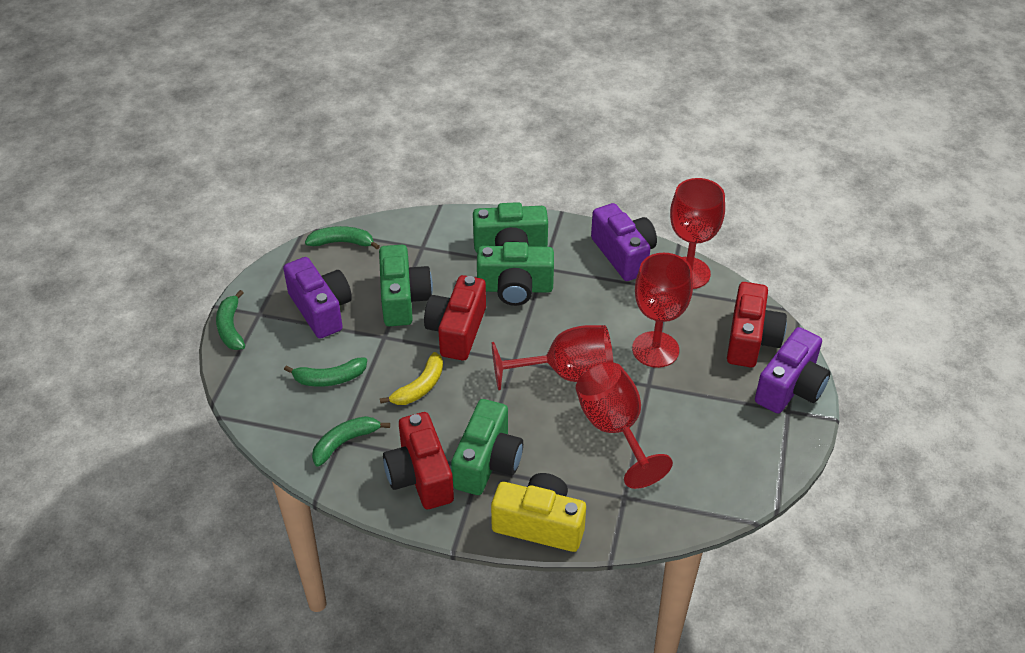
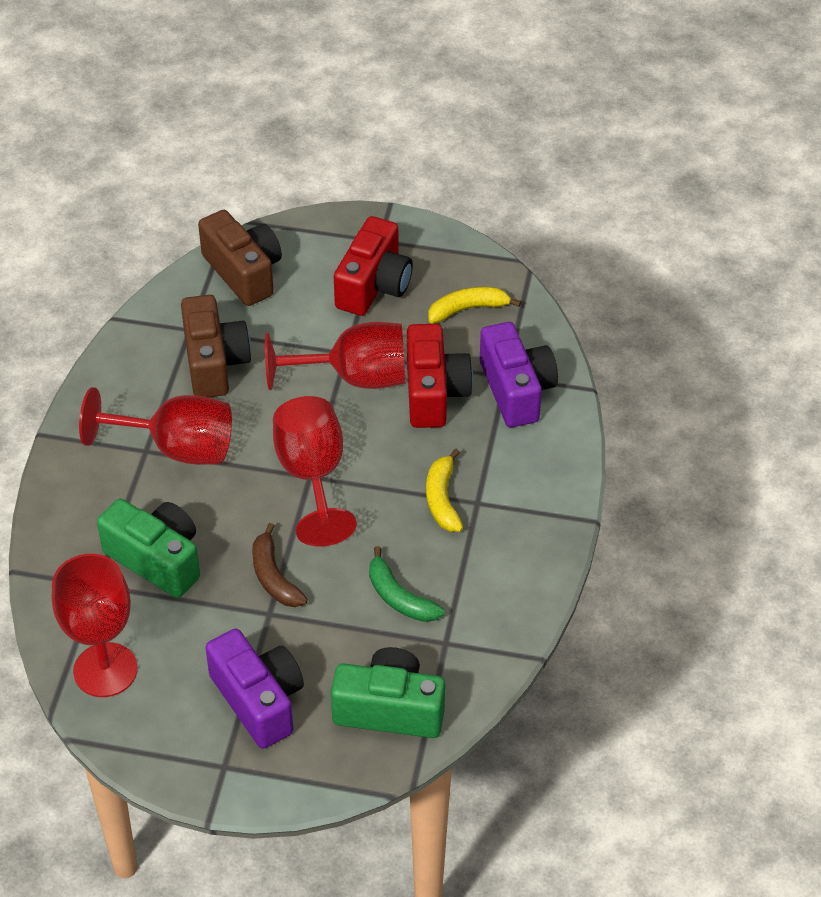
brown banana: none = 0 -> [252,523,308,607] = 1
brown camera: none = 0 -> [181,295,251,398] [198,210,282,306] = 2
green banana: [216,290,245,350] [284,357,367,387] [305,226,380,249] [312,416,390,467] = 4 -> [369,546,444,622] = 1
green camera: [379,245,433,326] [451,399,523,495] [473,202,548,252] [477,242,554,306] = 4 -> [97,499,200,598] [331,647,445,738] = 2
purple camera: [283,257,352,339] [591,203,657,281] [755,327,830,414] = 3 -> [205,629,304,749] [480,322,558,427] = 2
red camera: [383,412,454,509] [424,275,486,360] [727,282,787,367] = 3 -> [334,216,413,316] [407,324,473,428] = 2
yellow banana: [380,352,443,405] = 1 -> [426,449,463,532] [428,287,521,323] = 2
yellow camera: [491,473,586,552] = 1 -> none = 0

